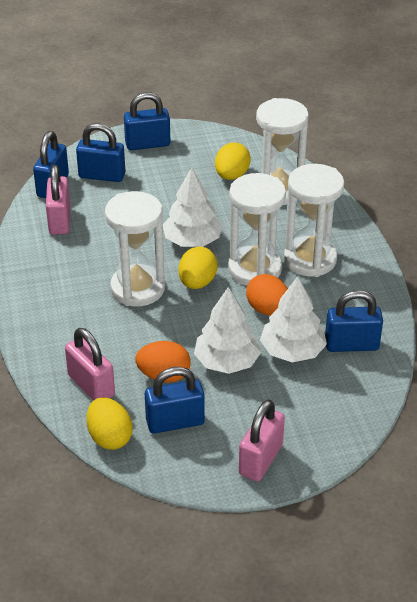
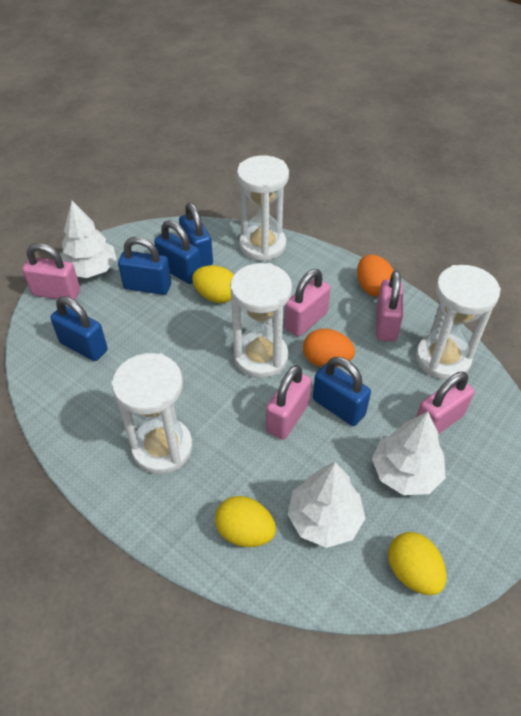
pink padlock: [46,165,70,235] [65,328,115,401] [239,400,285,482] = 3 -> [22,243,80,300] [266,365,312,440] [284,269,331,337] [376,270,403,342] [416,372,474,434] = 5

